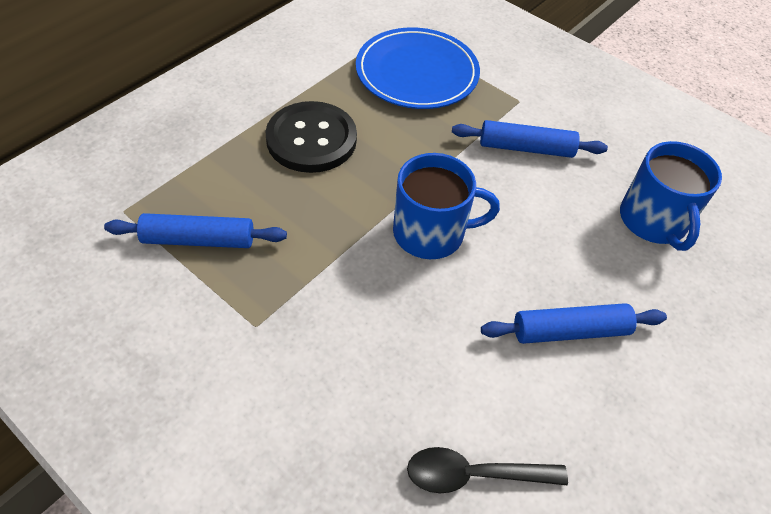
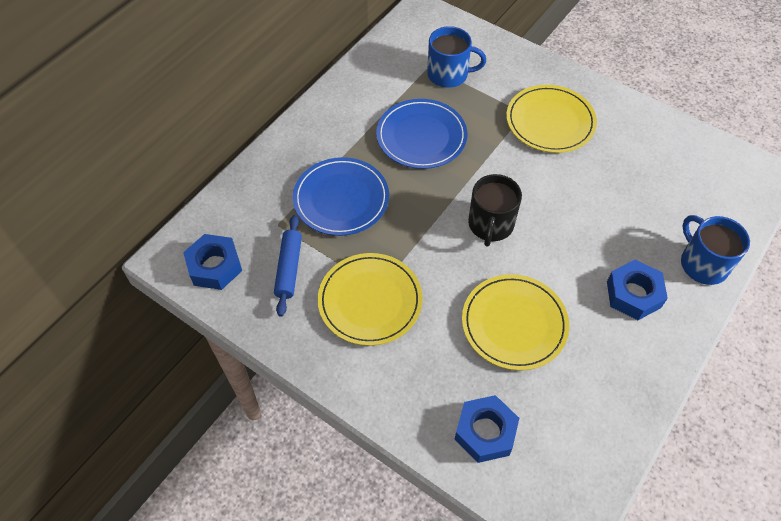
black button: [266,101,357,173] = 1 -> none = 0
black mug: none = 0 -> [468,174,522,247] = 1
black spoon: [407,447,568,493] = 1 -> none = 0
blue nut: none = 0 -> [183,234,242,290] [455,395,519,463] [607,260,668,320] = 3
blue plate: [356,27,480,109] = 1 -> [293,157,389,236] [376,99,467,169] = 2
blue rolling pin: [104,213,287,248] [452,120,608,158] [481,303,667,344] = 3 -> [274,215,302,317] = 1
yellow plate: none = 0 -> [317,253,423,346] [462,274,569,371] [506,85,597,153] = 3

